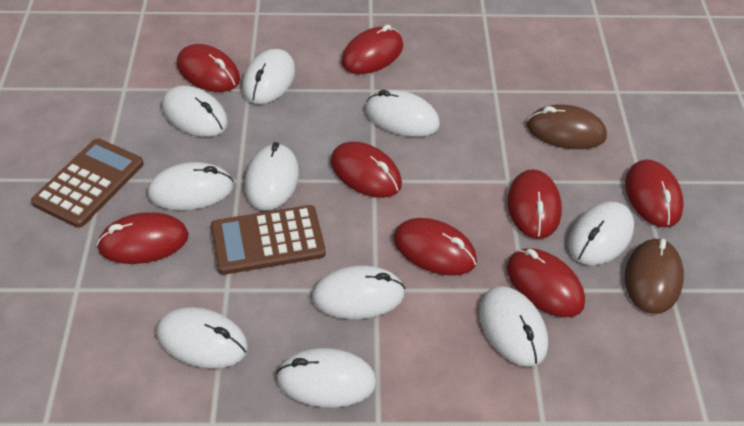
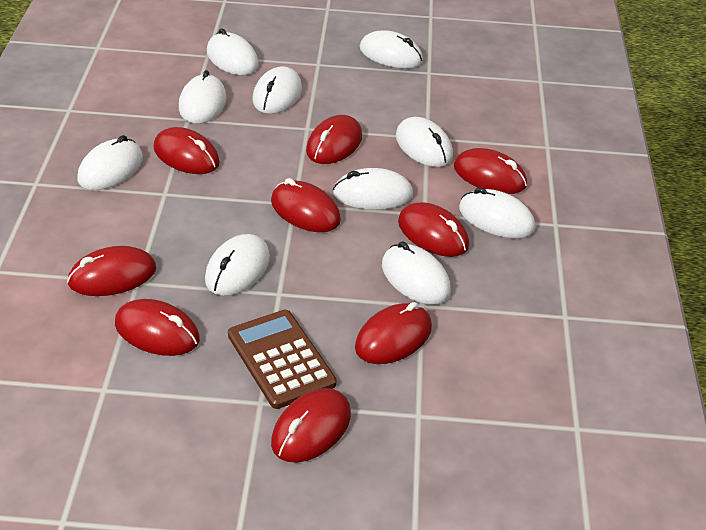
brown calculator: [31,139,144,228] [211,205,326,275] = 2 -> [228,310,337,409] = 1
brown mouse: [527,104,607,149] [625,238,684,314] = 2 -> none = 0
red mouse: [97,212,189,264] [177,44,240,92] [331,142,402,198] [341,25,403,74] [393,218,477,276] [507,169,562,239] [507,248,585,317] [625,160,684,227] = 8 -> [67,246,156,296] [115,299,200,356] [154,127,220,174] [271,178,341,232] [271,388,351,463] [306,115,362,164] [355,302,432,364] [398,202,469,257] [454,148,527,194] = 9

